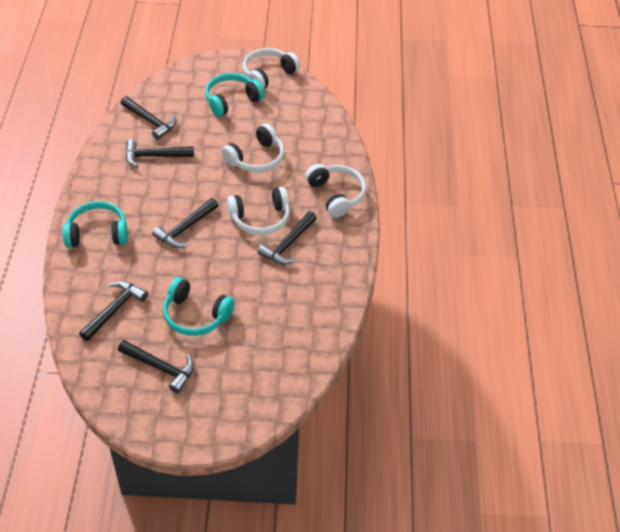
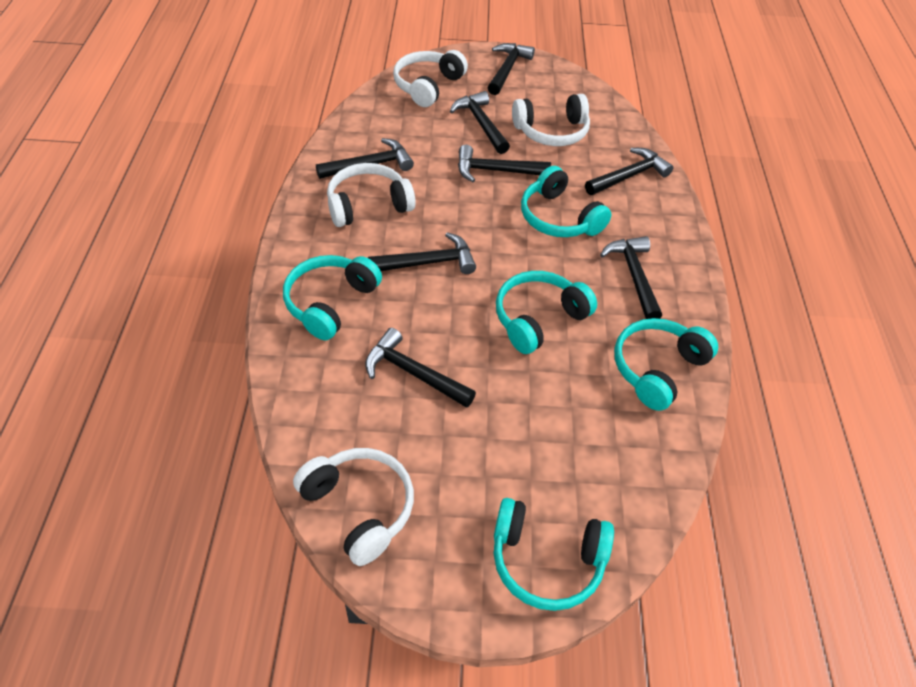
black hammer: [79,281,148,341] [118,340,194,393] [121,96,177,140] [126,140,194,168] [152,198,218,248] [258,211,317,265] = 6 -> [316,138,414,179] [365,328,476,408] [368,232,476,274] [450,91,510,154] [458,145,551,182] [488,43,535,95] [585,148,674,195] [600,236,662,319] = 8
turquoise headphones: [63,201,128,248] [163,277,235,336] [205,73,264,117] = 3 -> [283,255,382,340] [494,498,614,611] [496,271,597,354] [521,166,612,237] [614,318,718,411] = 5

